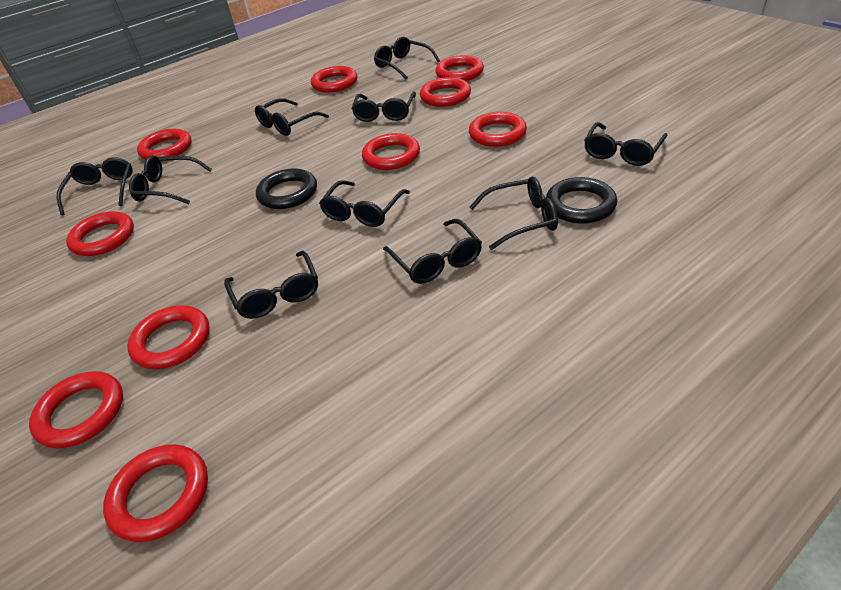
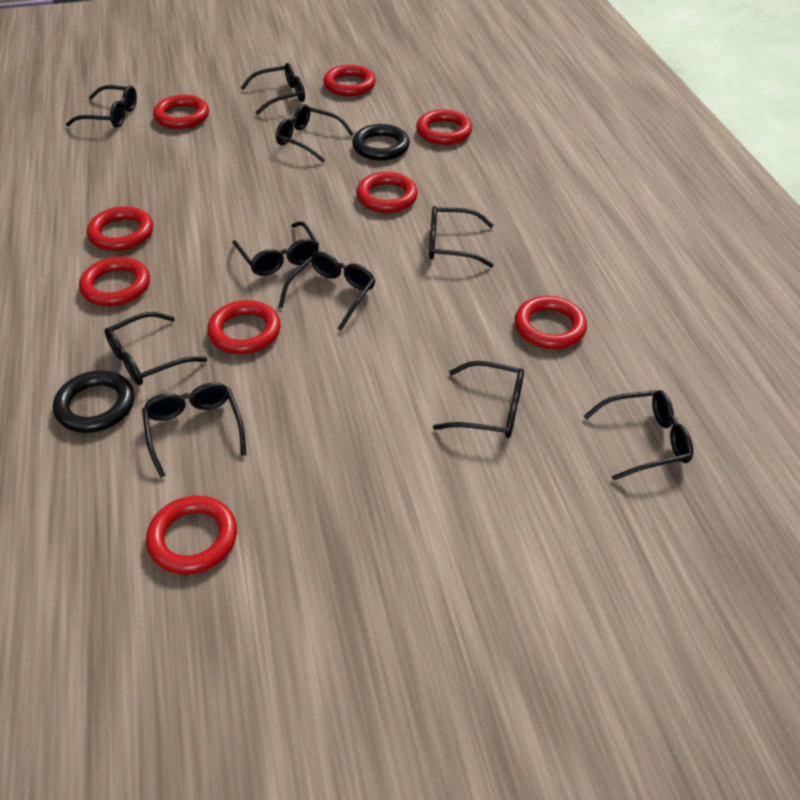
red ring: [29,371,123,449] [66,211,134,256] [103,444,208,542] [127,305,210,369] [137,129,191,160] [311,66,357,93] [362,133,420,170] [420,77,471,107] [435,55,484,81] [469,112,527,147] = 10 -> [79,257,150,306] [87,206,153,251] [146,495,237,575] [153,95,209,129] [207,300,281,354] [323,65,376,96] [356,172,418,213] [416,109,472,145] [515,296,587,349] = 9

